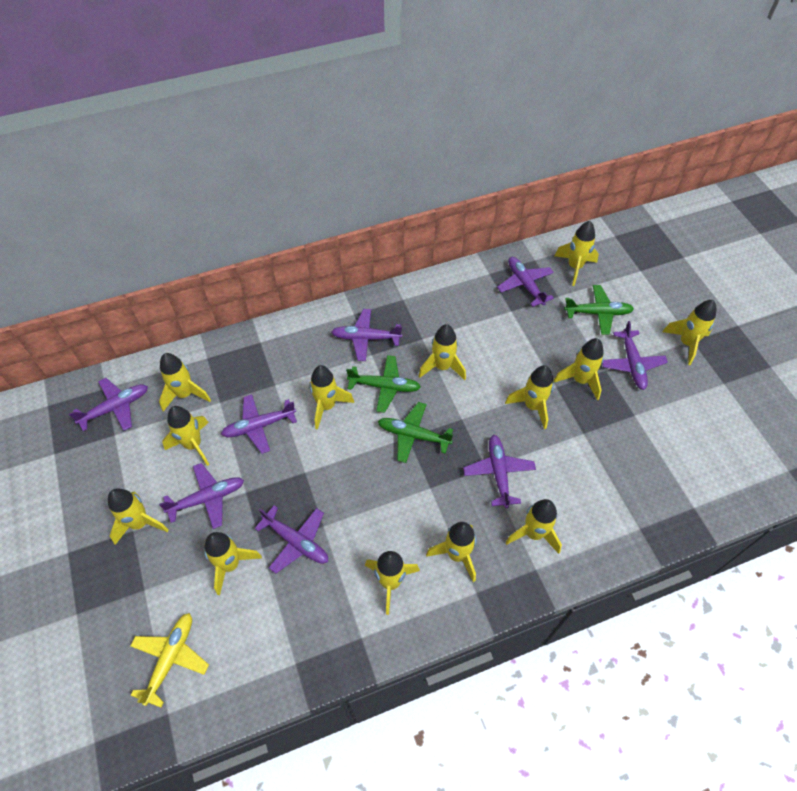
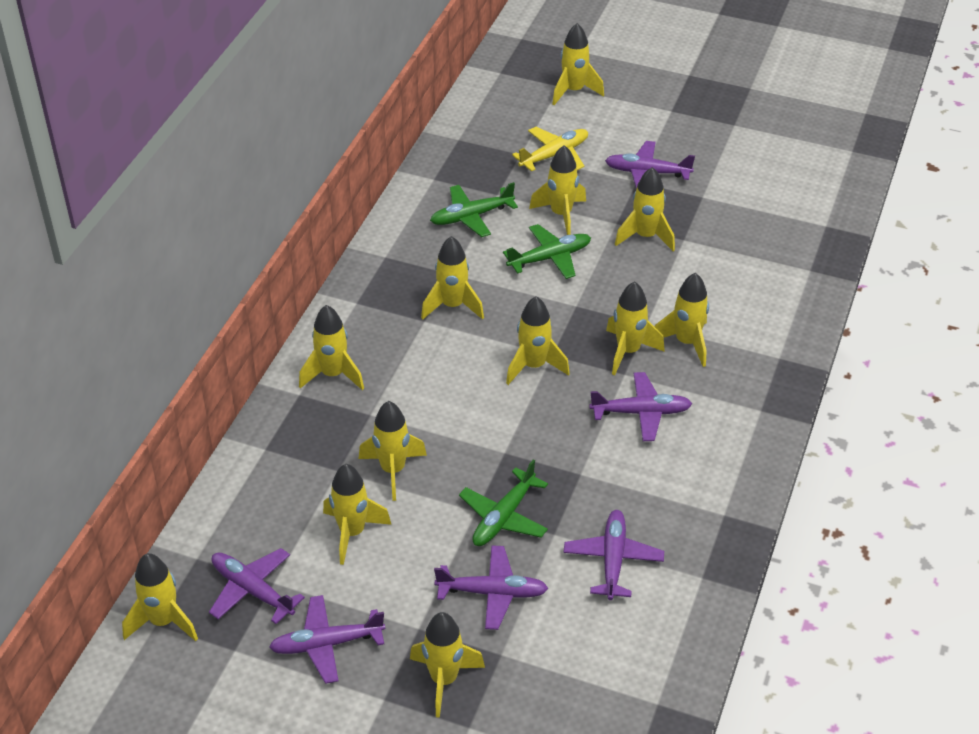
purple plane: [69,378,148,431] [159,463,244,529] [221,394,297,454] [255,505,328,573] [331,309,402,361] [463,435,536,508] [497,257,554,307] [602,321,668,390] = 8 -> [209,548,305,624] [269,595,385,684] [434,545,548,630] [563,510,664,600] [589,372,692,441] [605,141,695,189] = 6
yellow rocket: [108,488,169,545] [159,353,211,412] [162,406,209,466] [204,532,262,595] [309,365,354,430] [365,551,420,615] [419,324,466,380] [426,522,476,582] [505,365,554,429] [505,499,562,554] [554,338,604,401] [555,221,599,286] [662,300,716,365] = 13 -> [122,553,198,641] [299,305,364,390] [323,464,392,565] [359,401,427,501] [410,612,485,718] [421,236,484,320] [506,296,570,385] [529,145,586,235] [552,23,604,105] [606,281,665,375] [615,167,675,251] [654,273,709,367] = 12

